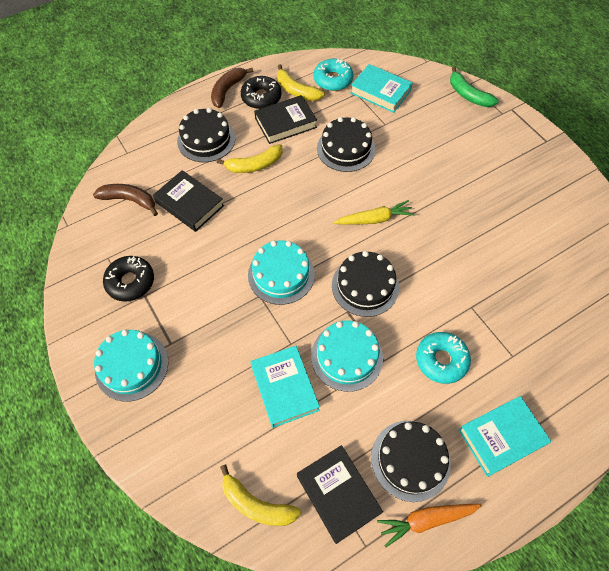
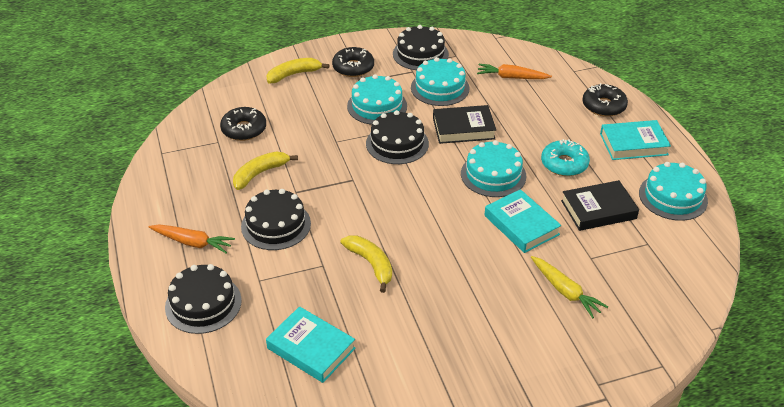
black book: [153,170,224,232] [254,95,317,144] [297,445,383,544] = 3 -> [433,105,496,144] [561,180,639,231] = 2
black donut: [103,256,154,302] [241,76,281,109] = 2 -> [220,107,266,141] [332,47,374,77] [582,83,628,117] = 3
brown banana: [93,184,158,216] [211,68,253,108] = 2 -> none = 0
green banana: [450,67,499,107] = 1 -> none = 0
orange carrot: [377,504,482,547] = 1 -> [149,224,235,254] [477,64,552,79] = 2
turquoise cake: [94,330,169,402] [248,240,315,305] [311,320,383,392] = 3 -> [347,74,407,125] [411,57,470,106] [461,140,526,197] [639,162,708,221] = 4
turquoise donut: [314,59,353,91] [416,332,471,384] = 2 -> [541,139,590,176] = 1

